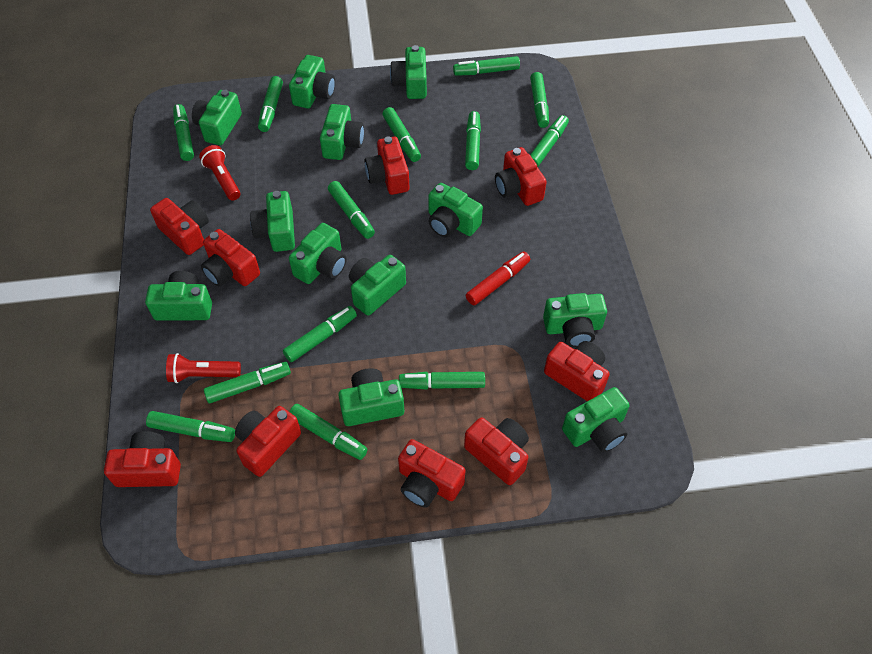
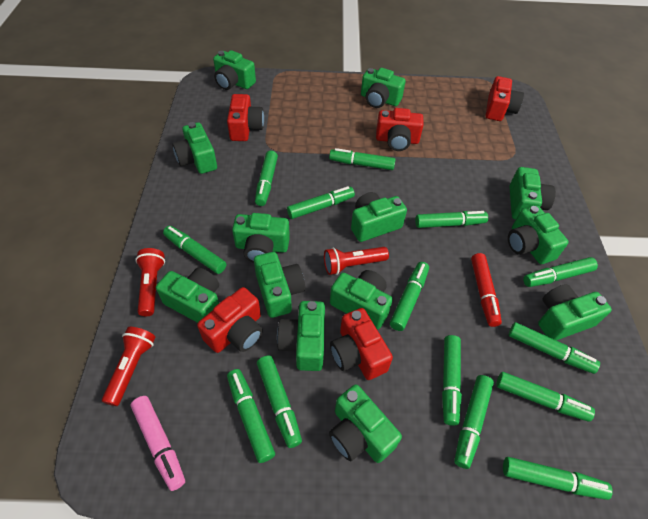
green camera: [145,271,212,321] [192,90,242,145] [250,191,295,252] [289,55,335,108] [289,223,347,284] [320,104,364,160] [338,368,404,426] [349,255,406,316] [390,45,427,99] [428,183,483,237] [543,293,607,347] [562,387,629,452] = 12 -> [156,268,219,323] [172,122,217,174] [213,50,256,90] [232,213,290,263] [254,252,305,318] [277,301,325,371] [329,384,402,463] [330,270,393,329] [351,192,407,242] [361,68,406,108] [508,205,569,264] [509,167,556,220] [538,284,612,340] = 13
green marker: [146,411,235,442] [173,104,194,161] [204,362,291,403] [258,76,283,132] [283,306,357,362] [289,404,368,460] [328,181,375,239] [382,107,421,162] [399,372,485,389] [453,56,520,76] [465,111,481,170] [530,72,549,128] [530,115,569,167] = 13 -> [163,226,226,274] [227,369,275,463] [255,150,278,206] [257,355,302,448] [287,186,355,219] [329,148,395,170] [390,262,429,331] [415,211,488,228] [442,335,462,426] [454,375,494,469] [497,372,595,422] [503,457,613,500] [509,322,600,374] [523,257,598,287] = 14
pink marker: none = 0 -> [131,396,185,491] = 1
red camera: [104,431,181,487] [150,198,209,255] [201,229,260,286] [235,406,301,477] [365,136,409,195] [398,439,466,508] [464,417,529,485] [495,147,547,206] [544,341,610,401] = 9 -> [197,287,263,353] [227,94,264,141] [330,308,393,380] [376,108,424,151] [486,76,524,121] = 5
red flashlight: [166,353,241,383] [199,145,241,201] = 2 -> [102,327,155,406] [135,248,165,316] [324,247,389,275] = 3

